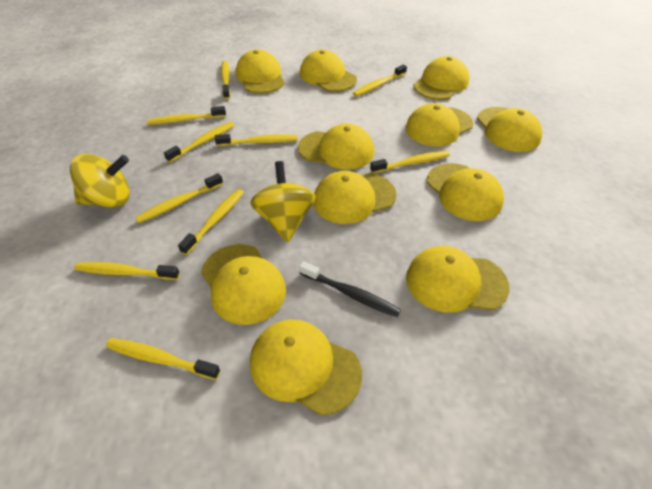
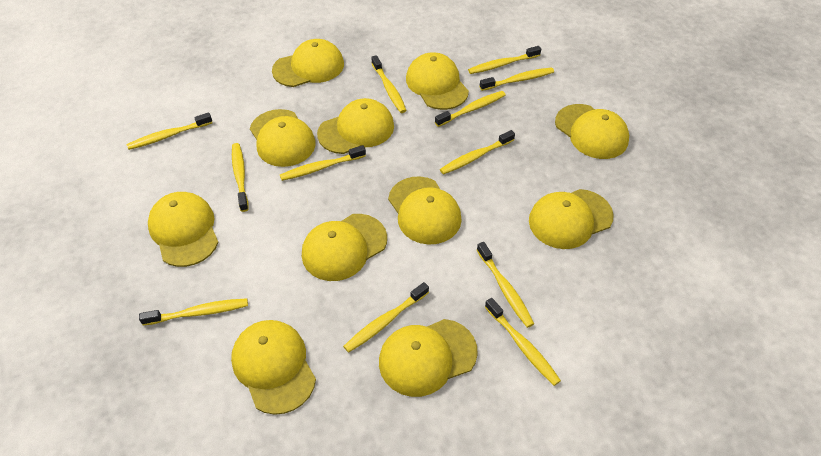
black toothbrush: [299,261,401,317] = 1 -> none = 0
yellow spinning top: [70,154,130,208] [250,161,316,242] = 2 -> none = 0
yellow toothbrush: [74,262,180,280] [106,338,220,380] [135,173,223,223] [147,106,226,125] [164,122,235,163] [178,189,244,255] [215,134,297,146] [221,61,230,99] [353,65,407,97] [370,151,450,173] = 10 -> [127,112,212,150] [139,298,248,326] [232,143,249,212] [280,145,366,181] [343,282,429,353] [371,55,407,113] [435,91,505,127] [440,130,515,175] [468,46,541,74] [477,242,534,328] [480,67,554,91] [485,298,561,386] = 12

